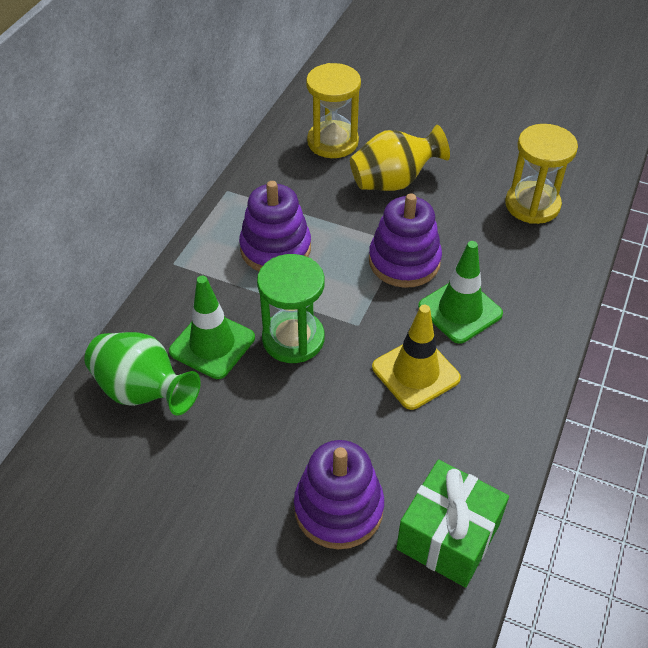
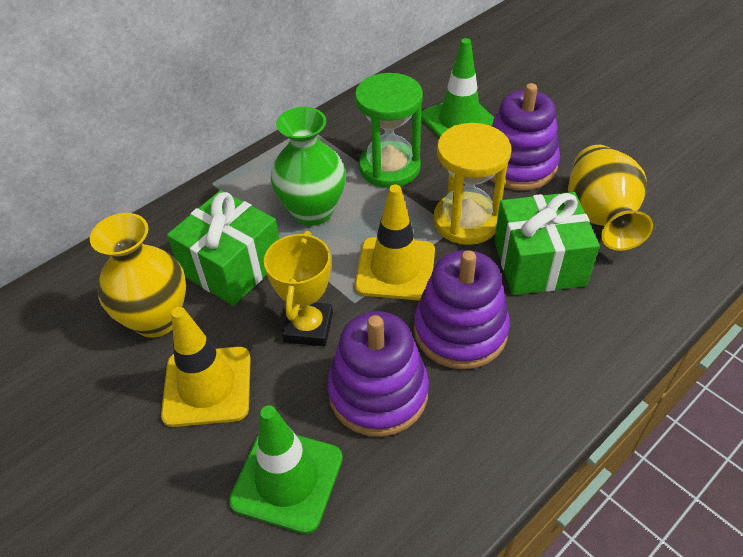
green gift: [396,460,509,588] = 1 -> [167,190,279,306] [494,192,600,295] = 2
yellow hourglass: [306,63,361,158] [505,124,578,224] = 2 -> [433,123,511,245] = 1
yellow traffic cone: [372,305,461,410] = 1 -> [161,307,251,427] [355,185,435,300] = 2
yellow trophy: none = 0 -> [264,231,333,346] = 1
yellow vase: [350,125,450,191] = 1 -> [90,213,186,338] [568,145,653,251] = 2

